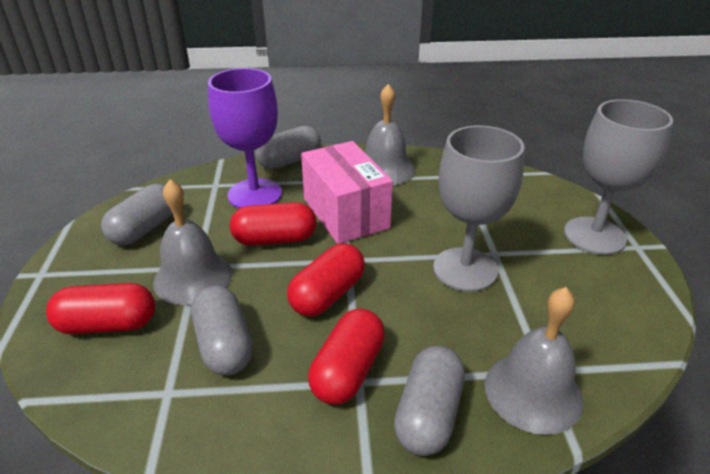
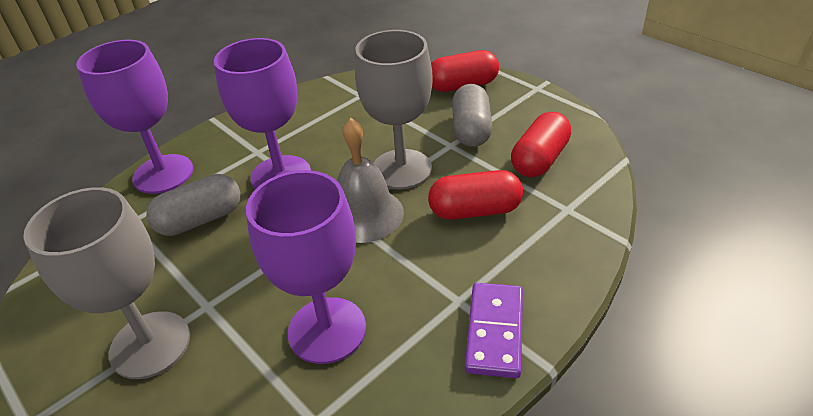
grey bell: [153,179,232,305] [365,84,415,185] [485,287,583,435] = 3 -> [337,118,404,243] = 1
grey capsule: [101,184,173,245] [191,285,253,375] [255,126,321,169] [394,346,465,456] = 4 -> [146,174,241,236] [452,84,493,147] = 2
pink box: [301,141,393,244] = 1 -> none = 0
purple domino: none = 0 -> [465,283,523,378] = 1
purple goblet: [208,68,282,209] = 1 -> [76,40,193,194] [214,38,311,189] [246,170,366,364] = 3
red capsule: [46,283,155,334] [230,202,316,246] [287,243,365,317] [308,309,385,405] = 4 -> [428,170,523,220] [431,50,499,92] [511,112,571,178] = 3

